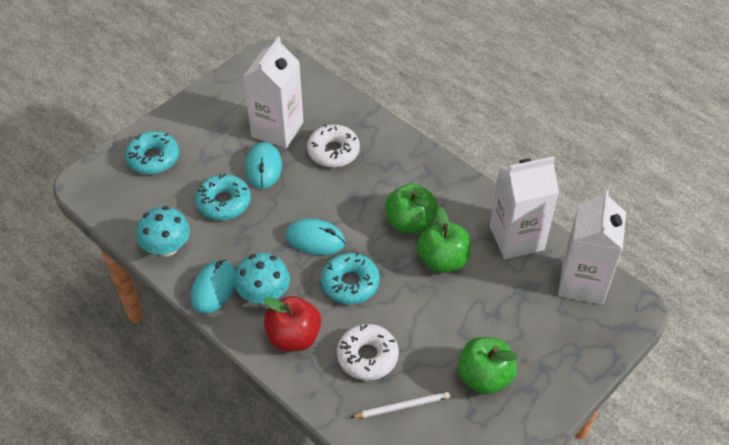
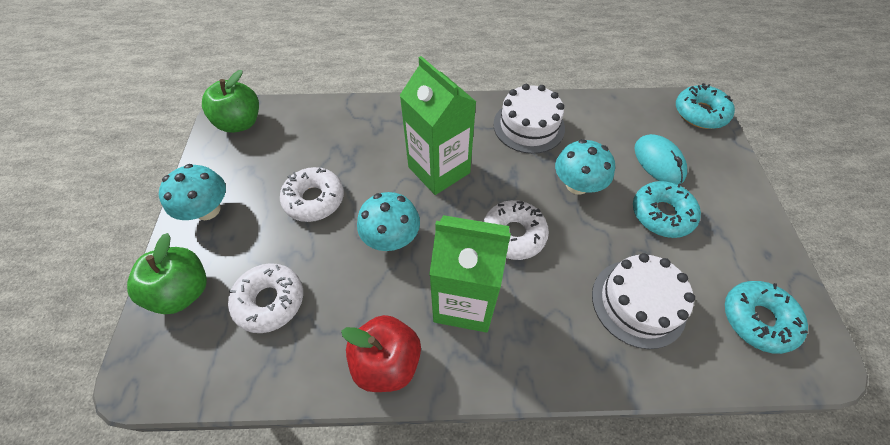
green apple: [385,183,438,234] [417,207,471,273] [457,337,518,395] = 3 -> [127,233,207,314] [202,70,259,133] = 2
green carton: none = 0 -> [400,56,476,195] [429,215,511,333] = 2
turquoise mouse: [191,260,236,314] [245,142,282,189] [286,219,345,255] = 3 -> [634,134,687,185] = 1
turquoise mushroom: [136,206,190,257] [235,253,290,304] = 2 -> [159,164,226,220] [357,192,420,251] [555,139,615,195] = 3
white cake: none = 0 -> [493,84,565,154] [592,253,695,349] = 2
white carton: [243,37,304,148] [490,156,559,259] [558,190,626,305] = 3 -> none = 0
white donut: [307,124,360,168] [337,324,399,380] = 2 -> [228,263,303,333] [280,167,344,222] [484,200,549,260] = 3
white pencil: [350,392,450,418] = 1 -> none = 0

